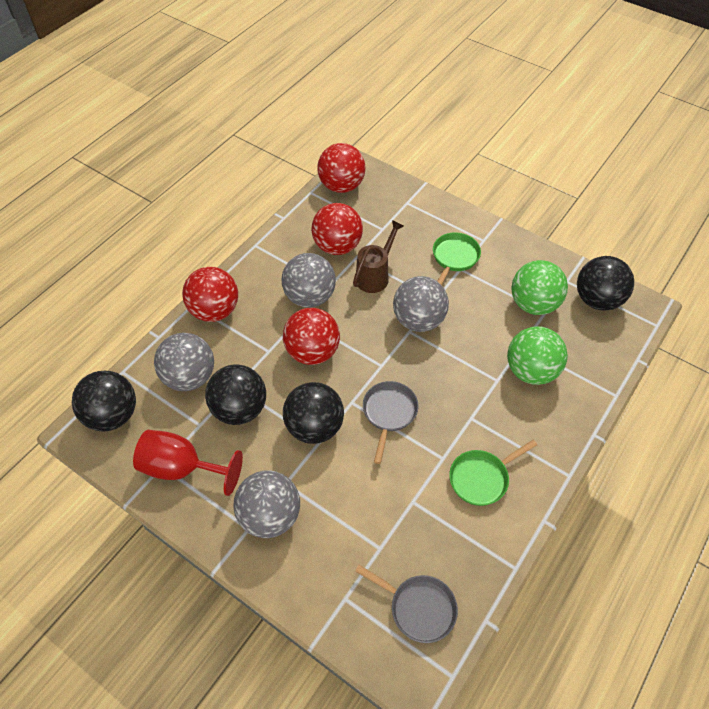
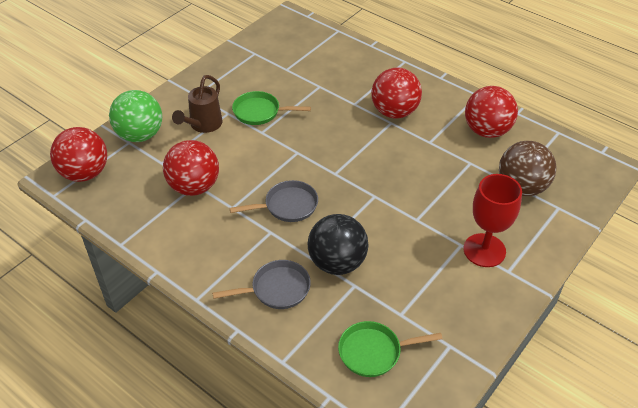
black ball: [72,371,136,432] [205,364,266,425] [283,382,344,444] [577,256,634,311] = 4 -> [308,214,369,275] = 1
brown ball: none = 0 -> [499,141,556,196] = 1
green ball: [507,326,568,385] [511,260,568,315] = 2 -> [109,90,162,142] = 1
grey ball: [154,333,214,391] [234,470,300,538] [282,253,336,308] [393,276,449,332] = 4 -> none = 0

